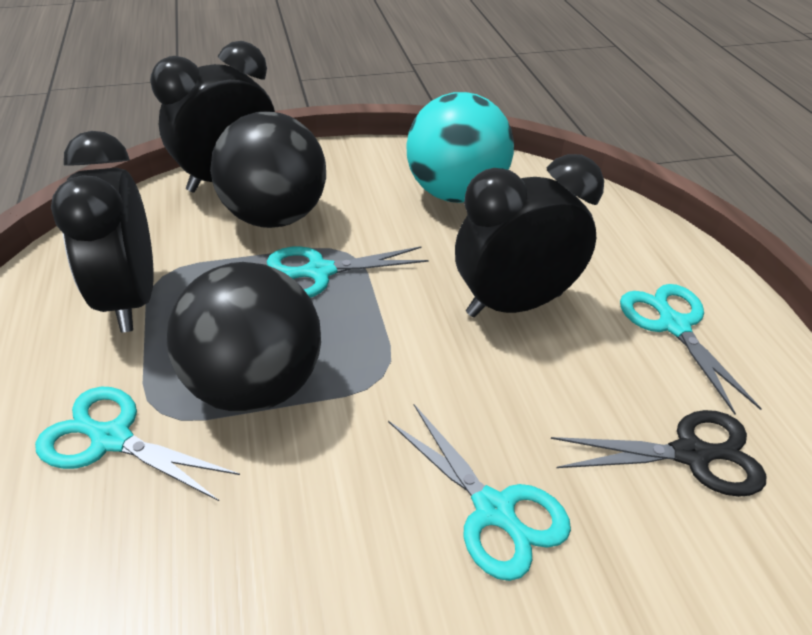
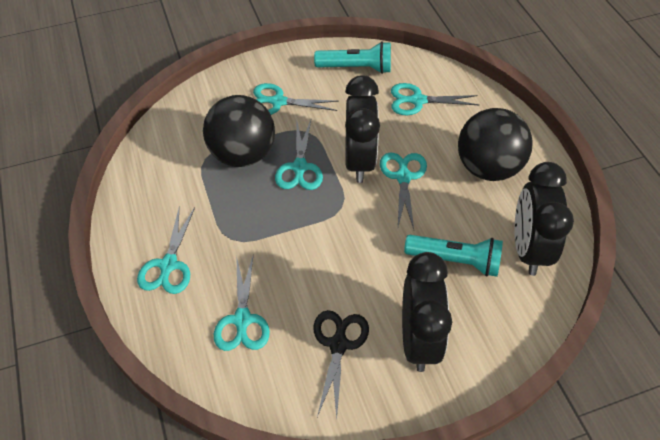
turquoise ball: [407,92,514,203] = 1 -> none = 0
turquoise flashlight: none = 0 -> [314,41,391,74] [404,235,503,277] = 2
turquoise scissors: [35,387,240,501] [267,246,429,298] [388,404,571,581] [620,284,762,414] = 4 -> [137,206,195,294] [214,255,270,351] [253,83,339,115] [275,120,323,190] [380,153,427,229] [391,83,479,115] = 6

